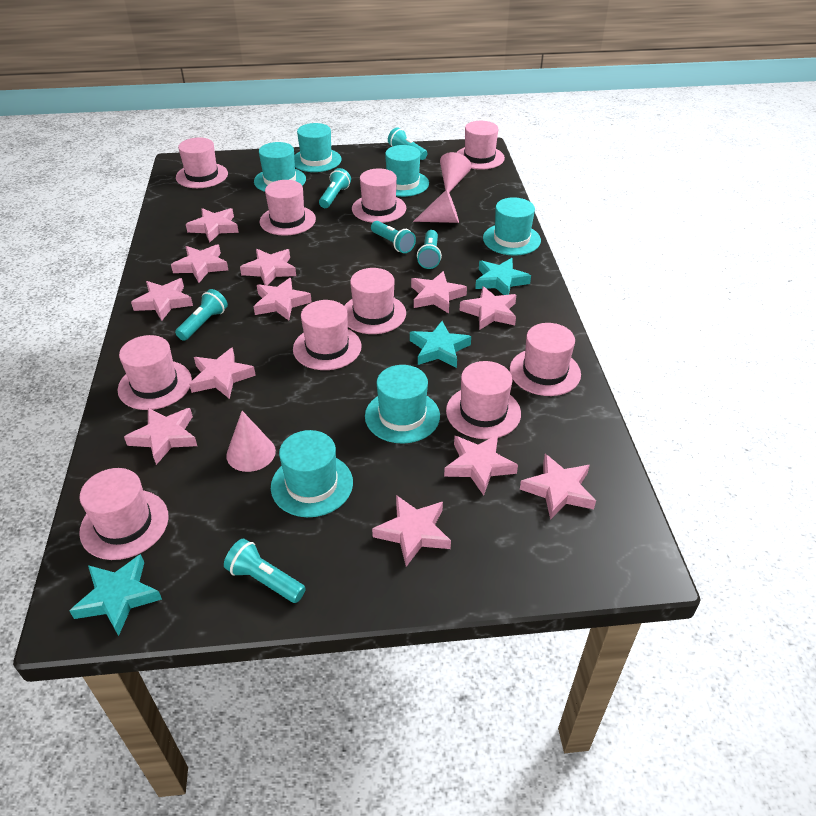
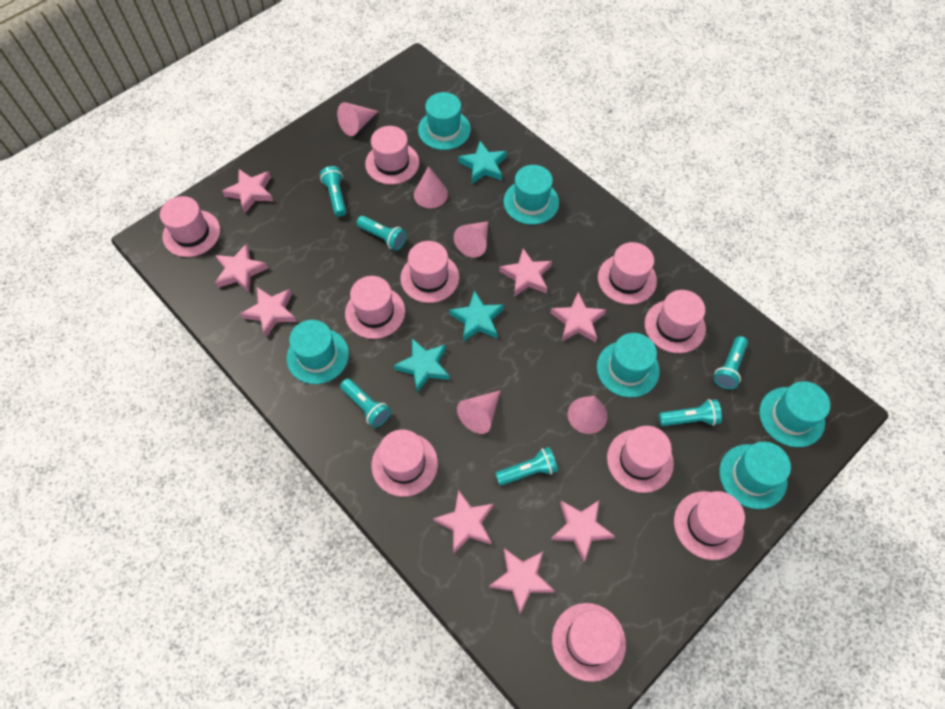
pink cone: [226,411,276,472] [413,189,459,223] [440,152,471,192] = 3 -> [337,102,379,136] [414,166,448,208] [454,221,488,258] [457,390,501,434] [568,396,608,434] = 5
pink star: [124,408,197,465] [131,278,193,321] [171,244,228,283] [186,208,239,243] [189,347,256,399] [240,249,296,286] [253,278,312,320] [372,495,451,567] [411,271,467,313] [444,434,518,495] [459,286,516,330] [520,454,596,520] = 12 -> [215,243,268,292] [222,169,273,213] [241,287,297,337] [433,490,494,553] [489,548,554,614] [499,248,552,297] [550,292,606,342] [551,500,615,562] = 8

